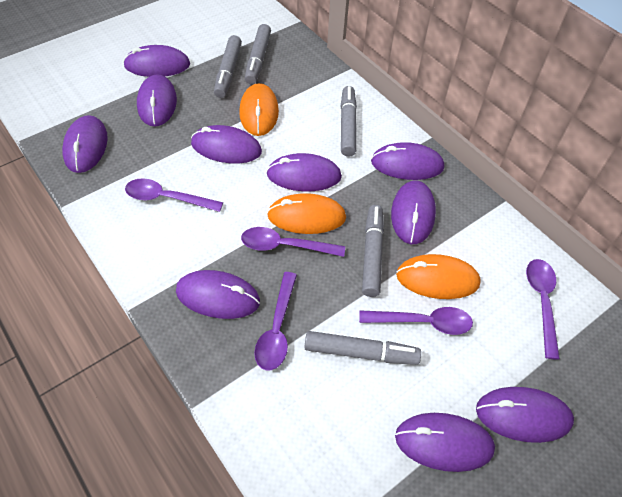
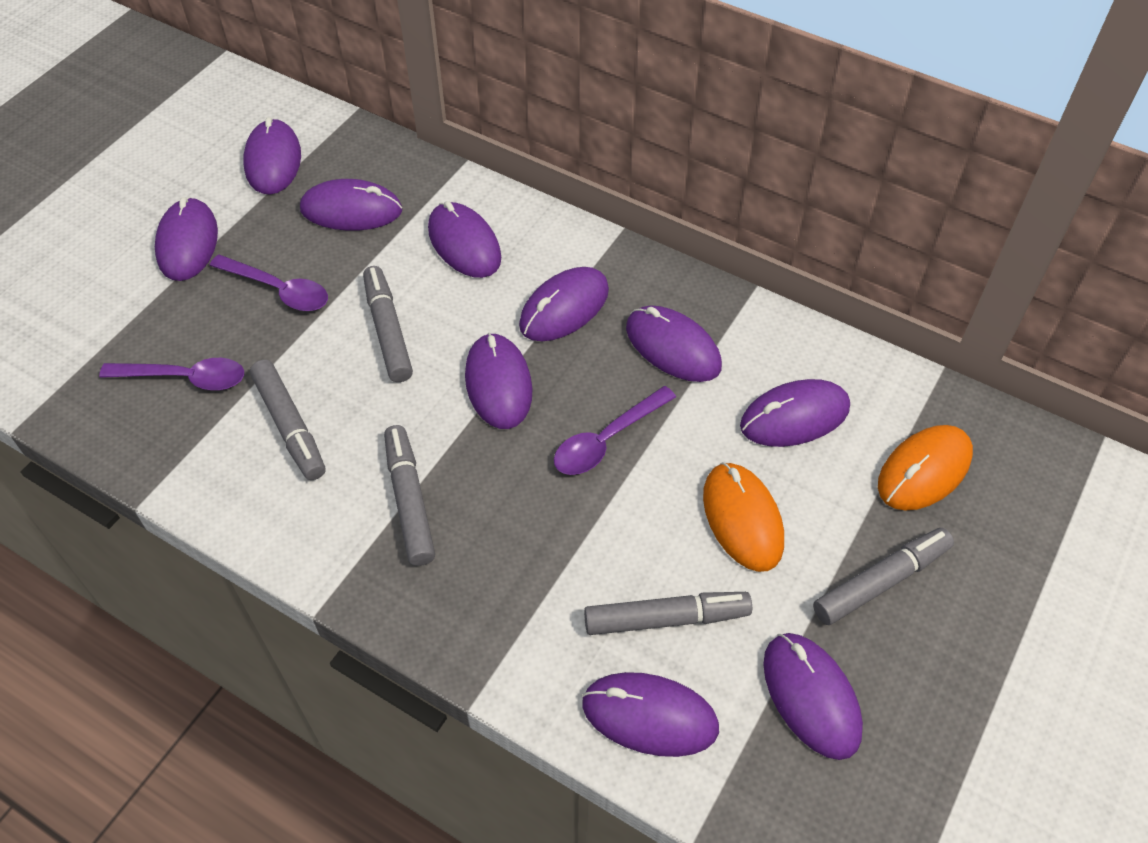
orange mouse: [239,83,279,136] [267,193,346,234] [396,254,481,299] = 3 -> [703,462,784,572] [878,425,973,511] = 2
purple spoon: [125,178,223,212] [241,227,345,257] [254,272,297,370] [359,307,473,335] [526,259,560,359] = 5 -> [99,358,244,390] [209,254,328,311] [554,386,676,475] = 3

